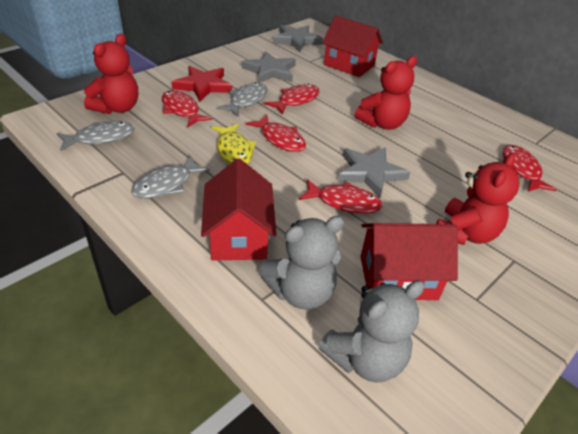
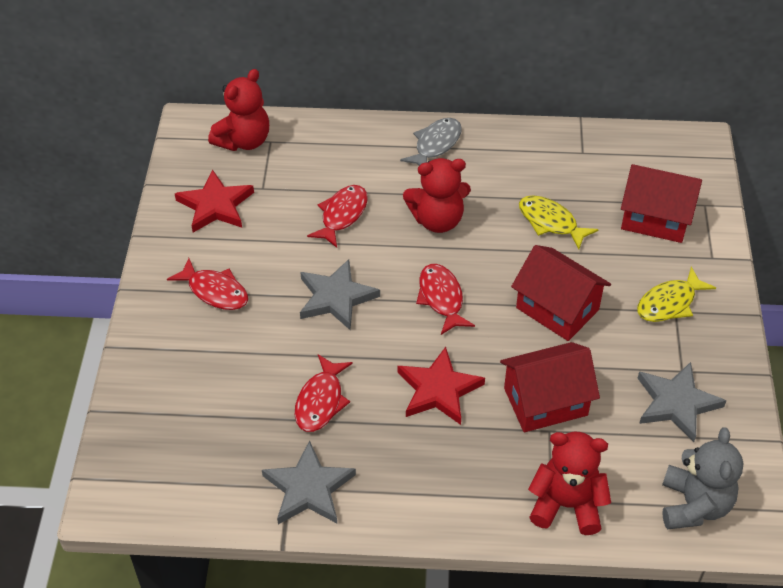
grey fish: [56,121,134,151] [131,155,210,199] [216,82,268,117] = 3 -> [400,118,462,166] = 1
grey teddy bear: [260,216,344,310] [318,280,425,383] = 2 -> [662,427,743,529] = 1
red fish: [162,90,212,127] [246,115,306,152] [264,84,320,115] [299,179,382,214] [503,145,557,192] = 5 -> [167,258,248,310] [295,354,353,432] [307,185,368,248] [416,264,475,335] = 4
red star: [172,66,232,102] = 1 -> [175,170,254,233] [397,347,485,425] = 2
yellow fish: [212,123,256,164] = 1 -> [519,195,599,249] [637,267,716,322] = 2

